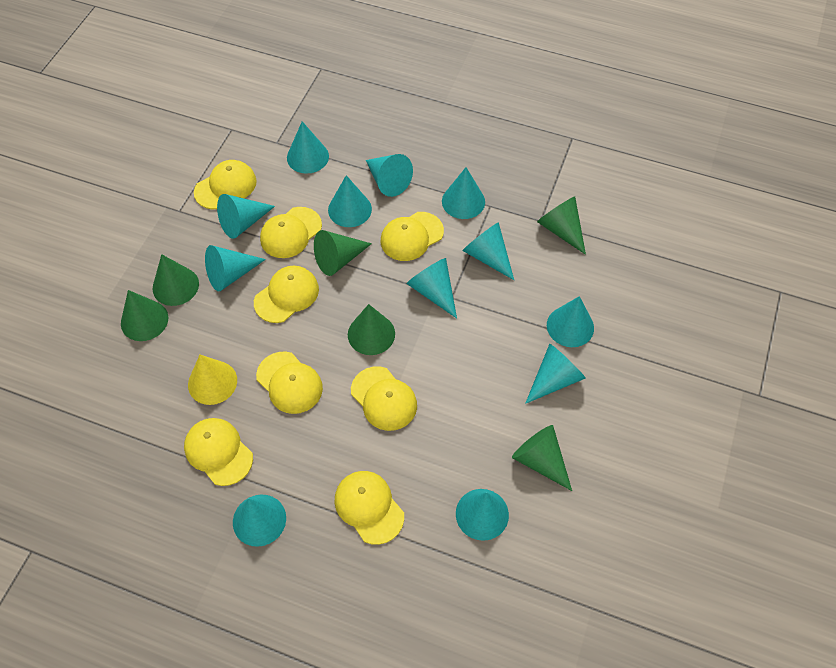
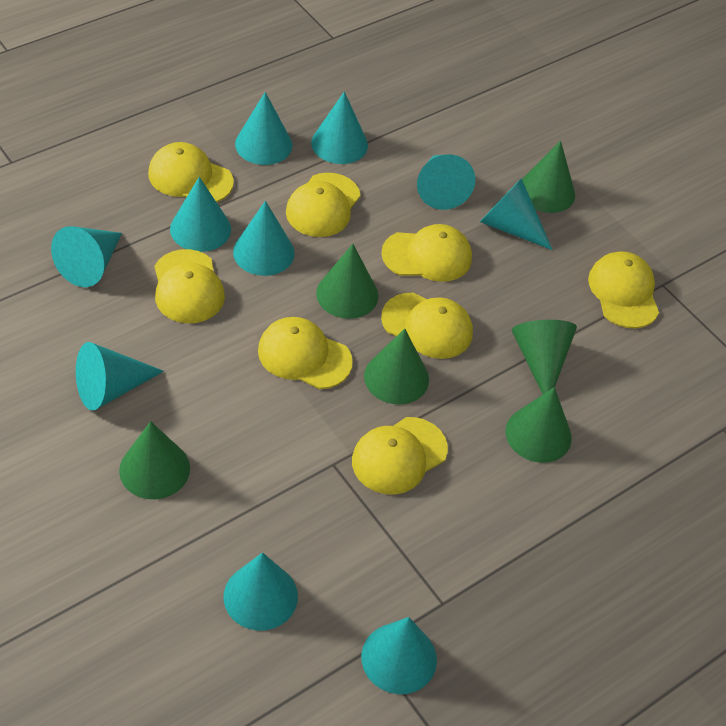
turquoise cone: [205,245,266,292] [217,194,275,239] [233,494,286,547] [287,121,329,174] [328,175,372,227] [366,154,413,197] [407,258,457,318] [442,167,485,219] [456,489,509,541] [462,222,514,280] [525,344,586,404] [547,296,594,347] = 12 -> [51,226,122,287] [76,342,164,411] [170,177,231,252] [224,552,298,630] [233,201,295,276] [235,92,292,165] [311,91,368,164] [361,617,437,694] [417,154,475,210] [480,178,553,250] = 10
yellow cone: [188,355,237,405] = 1 -> none = 0

